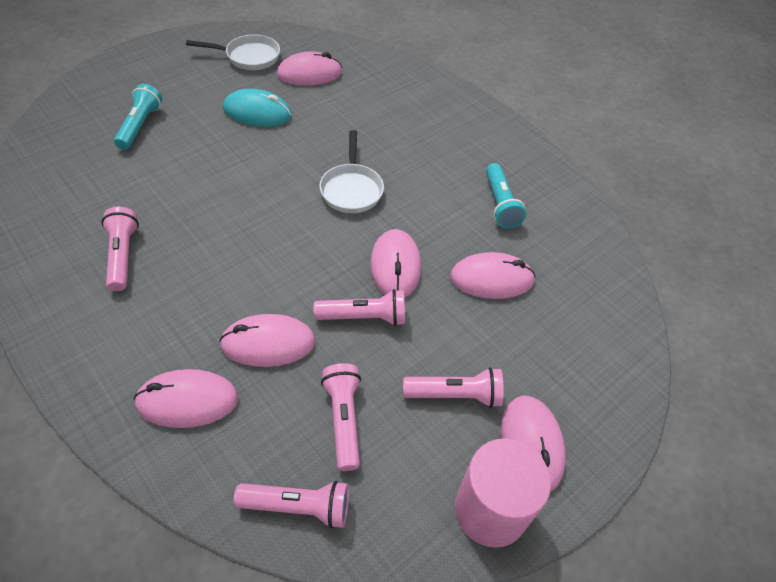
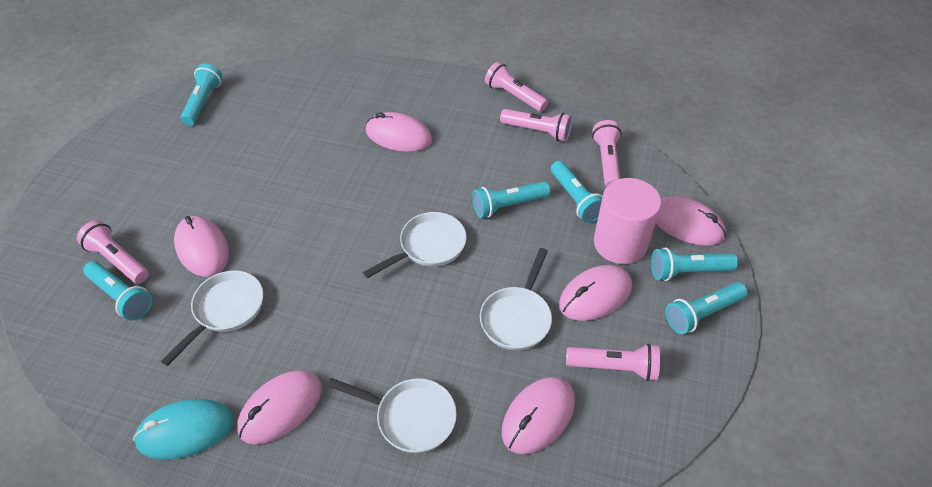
turquoise flashlight: [114,84,162,150] [486,163,526,229] = 2 -> [83,261,152,320] [180,64,222,126] [473,181,550,218] [551,161,603,223] [651,247,738,281] [666,282,748,334] = 6
white pan: [186,34,280,70] [319,130,384,213] = 2 -> [161,271,263,366] [327,378,457,453] [363,212,467,278] [480,248,552,351] = 4

